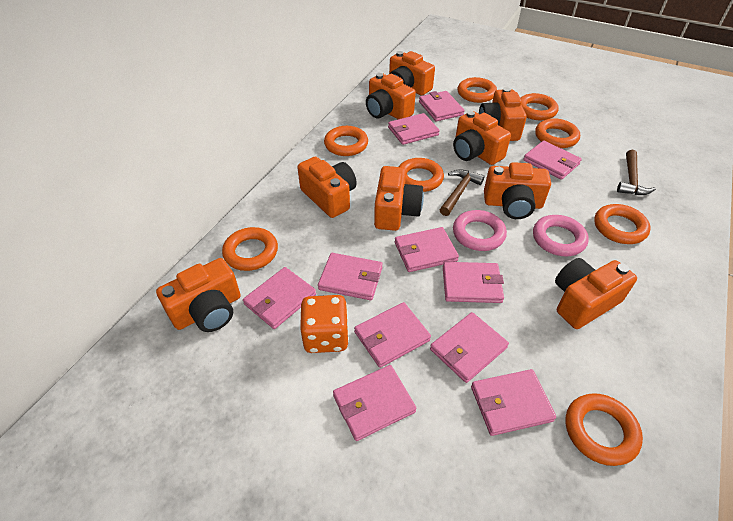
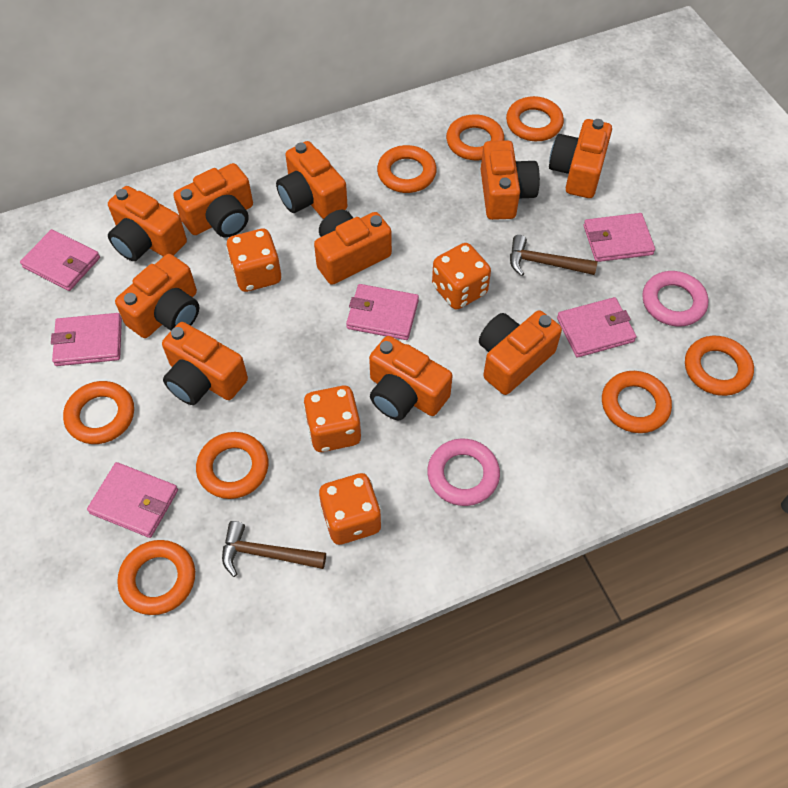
orange camera: [156,258,241,332] [297,157,357,218] [366,73,416,119] [374,166,424,231] [389,51,435,95] [453,111,511,165] [479,87,527,141] [484,162,551,219] [555,258,637,329] = 9 -> [108,186,187,261] [115,254,199,338] [162,322,248,405] [173,163,253,238] [276,141,348,219] [314,210,392,285] [369,336,453,420] [479,310,562,395] [481,140,540,220] [549,119,612,198] = 10
orange dice: [300,295,349,353] = 1 -> [226,229,281,292] [303,386,361,452] [319,473,382,545] [432,243,491,310] = 4
pink wallet: [243,267,316,329] [318,253,383,300] [333,365,417,441] [354,302,431,368] [388,113,440,145] [395,227,459,272] [419,91,465,121] [430,312,509,383] [443,262,504,303] [471,369,556,436] [523,140,582,180] = 11 -> [20,229,100,291] [51,313,122,366] [87,462,178,538] [346,284,419,340] [557,297,636,358] [584,213,655,262] = 6

